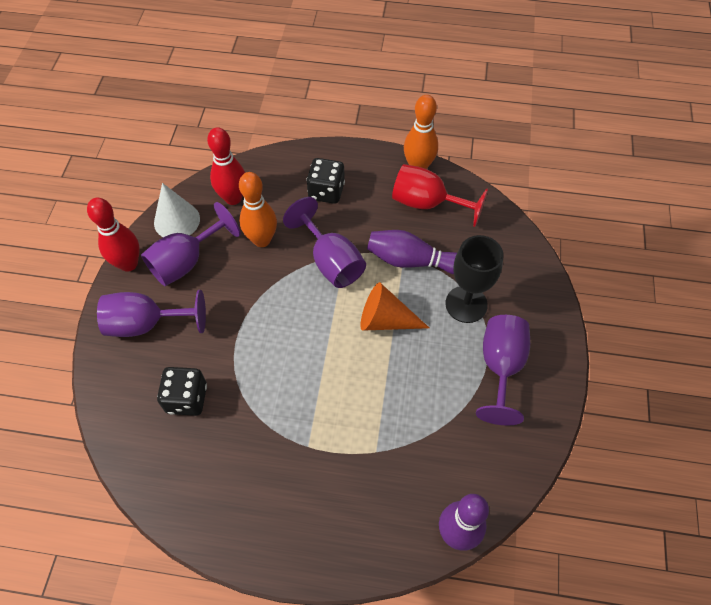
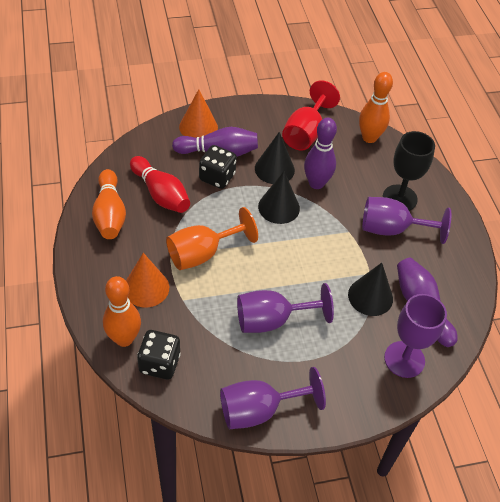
black cone: none = 0 -> [255,132,295,184] [258,171,300,224] [348,263,393,316] = 3
orange bowling pin: [239,172,277,247] [404,95,438,169] = 2 -> [92,169,126,239] [103,276,141,347] [359,72,393,143] = 3
orange cone: [361,282,429,331] = 1 -> [126,253,169,307] [179,89,218,138] = 2
orange goblet: none = 0 -> [166,207,258,270] = 1
purple bowling pin: [367,230,457,274] [439,494,489,550] = 2 -> [172,127,258,157] [304,118,337,189] [397,258,458,347] = 3
red bowling pin: [87,198,140,272] [207,127,245,205] = 2 -> [130,156,190,213] = 1
white cone: [154,183,200,237] = 1 -> none = 0

